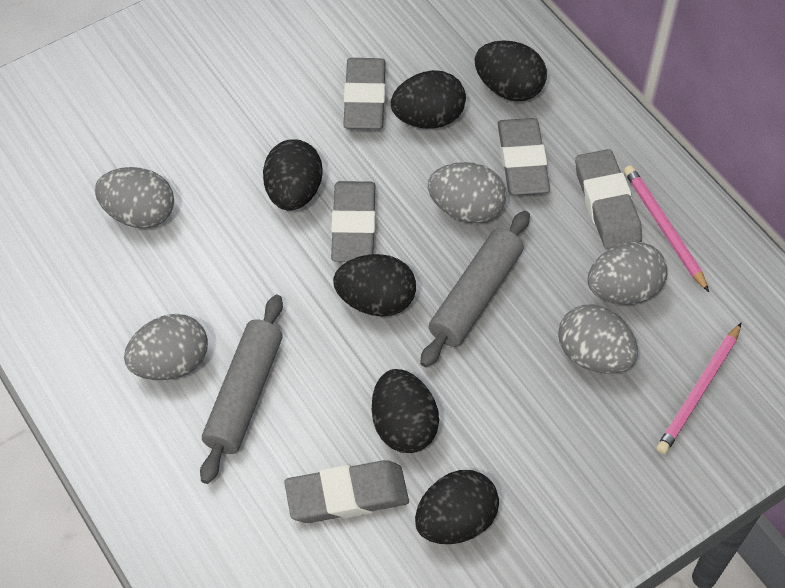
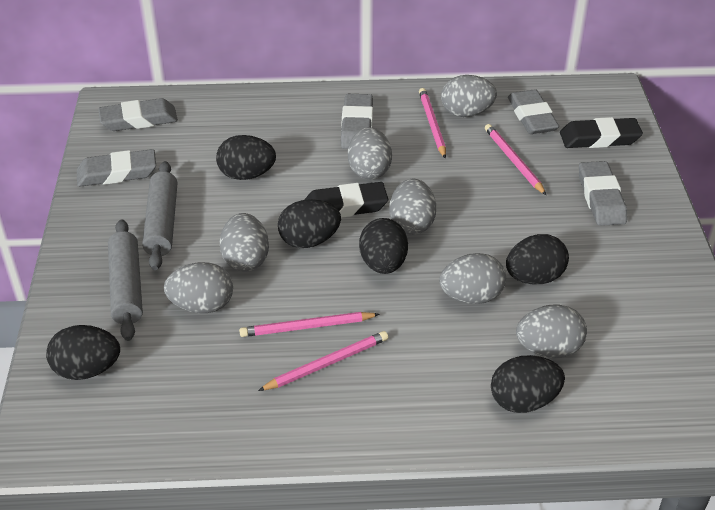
black eraser: none = 0 -> [304,182,388,218] [560,117,643,148] = 2
grey egg: [95,167,174,228] [124,314,208,380] [428,162,506,223] [558,304,638,374] [587,242,667,304] = 5 -> [164,262,233,313] [220,213,269,272] [348,127,392,179] [389,179,436,235] [439,253,506,304] [441,75,497,117] [516,305,587,358] = 7
pink pencil: [624,165,709,292] [656,323,741,454] = 2 -> [239,312,379,337] [258,331,388,391] [419,88,446,159] [485,124,546,195] = 4

